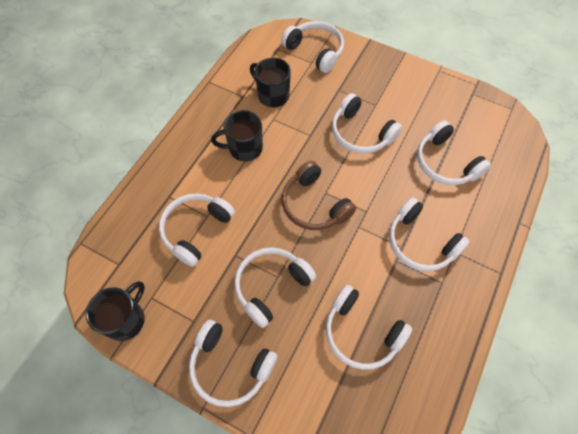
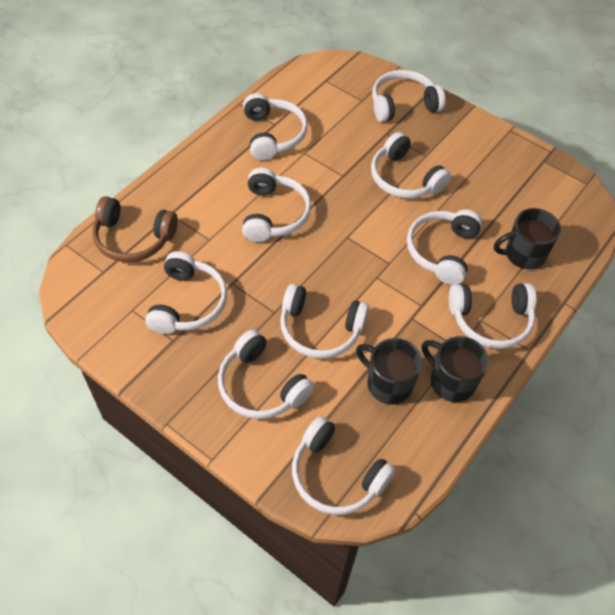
white headphones: [159,193,235,267] [189,320,278,407] [234,247,316,328] [281,21,344,73] [326,285,412,370] [332,93,402,154] [389,197,470,271] [417,120,491,185] = 8 -> [145,251,227,334] [218,329,314,419] [242,168,311,242] [243,93,308,160] [280,284,369,359] [292,416,395,515] [371,132,451,198] [372,70,446,122] [407,209,482,285] [449,283,537,349] = 10

